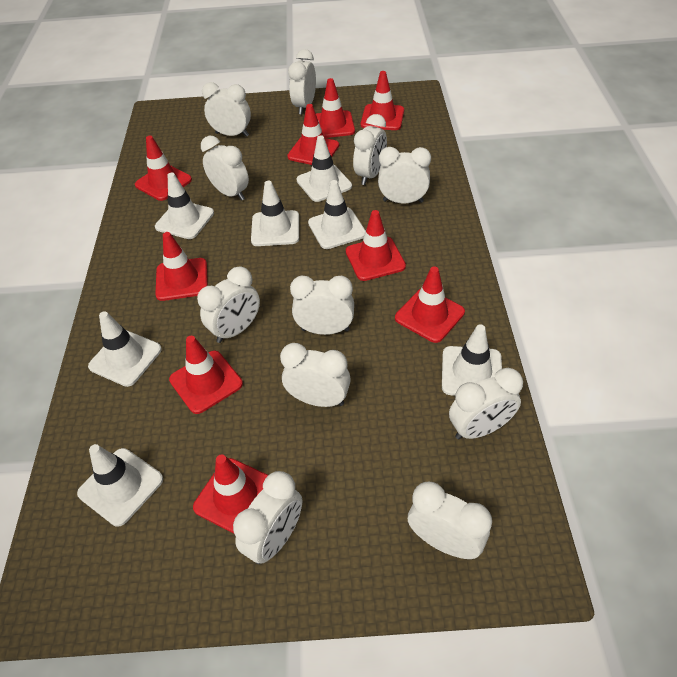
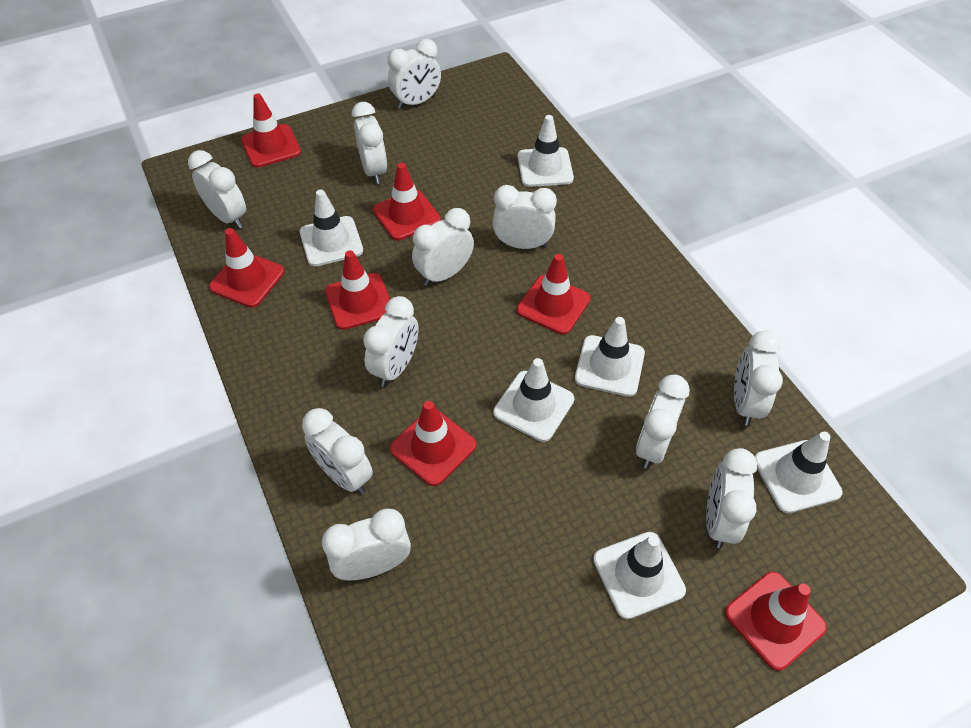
red traffic cone: [135,136,192,201] [155,232,208,301] [169,336,243,414] [193,454,268,533] [287,104,339,165] [316,78,355,138] [346,210,406,281] [361,71,404,130] [395,266,465,343] = 9 -> [209,228,284,308] [241,93,301,168] [325,250,390,330] [373,163,441,240] [390,401,476,486] [517,254,591,335] [725,572,827,671] = 7
white traffic cone: [77,444,163,527] [88,311,162,387] [155,173,214,239] [251,181,299,246] [296,135,352,202] [308,180,366,249] [442,324,502,396] = 7 -> [300,189,363,267] [493,358,575,442] [518,115,574,187] [575,317,645,397] [593,532,686,619] [755,432,843,513] = 6

